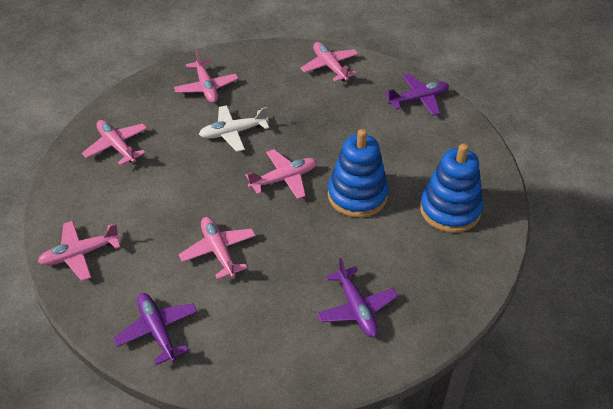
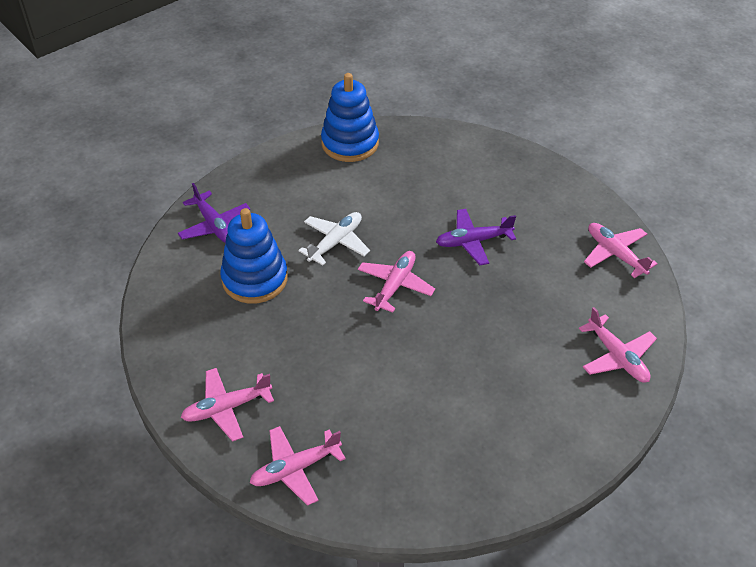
pink plane: [38,221,121,281] [82,120,148,166] [174,50,238,103] [179,217,256,279] [245,149,317,199] [300,42,359,82] = 6 -> [180,368,274,442] [250,426,346,506] [358,251,435,313] [579,307,657,383] [584,223,658,278] = 5
purple plane: [113,293,197,365] [317,258,398,338] [385,74,449,116] = 3 -> [178,183,251,243] [436,209,516,265] = 2

